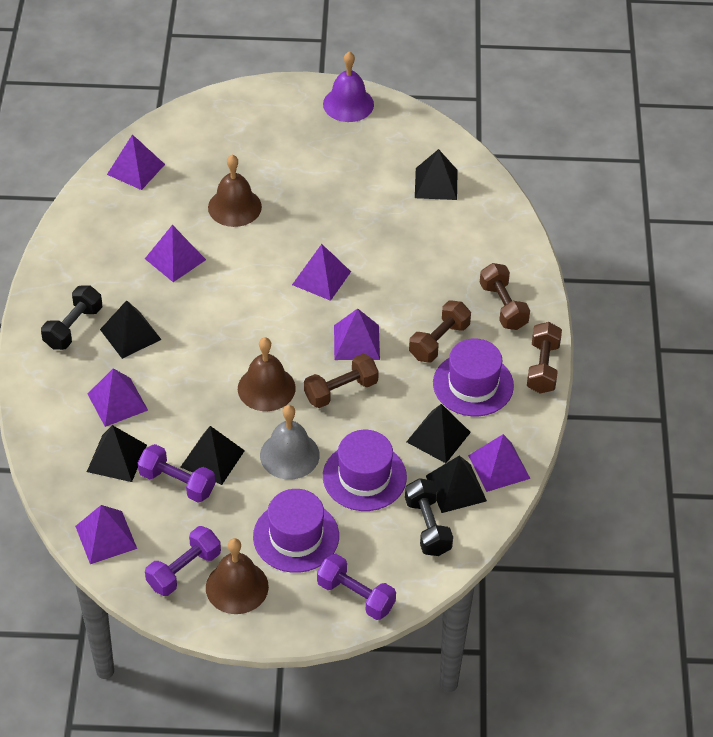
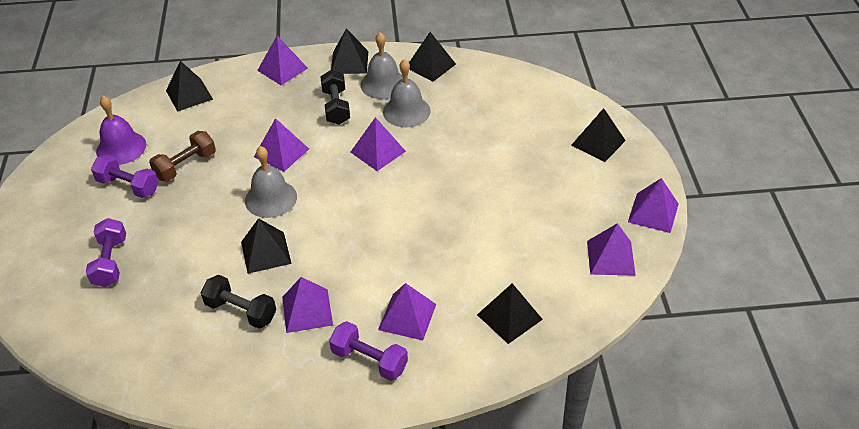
brown bell: [206,538,269,614] [208,155,262,227] [238,337,296,411] = 3 -> none = 0
brown dumbbell: [304,354,379,408] [409,301,471,362] [480,263,530,330] [527,322,562,394] = 4 -> [149,131,216,181] = 1
grey bell: [260,405,320,480] = 1 -> [245,146,297,218] [361,32,403,99] [383,59,431,127] = 3
purple hat: [253,489,339,573] [323,430,407,511] [433,338,514,416] = 3 -> none = 0

